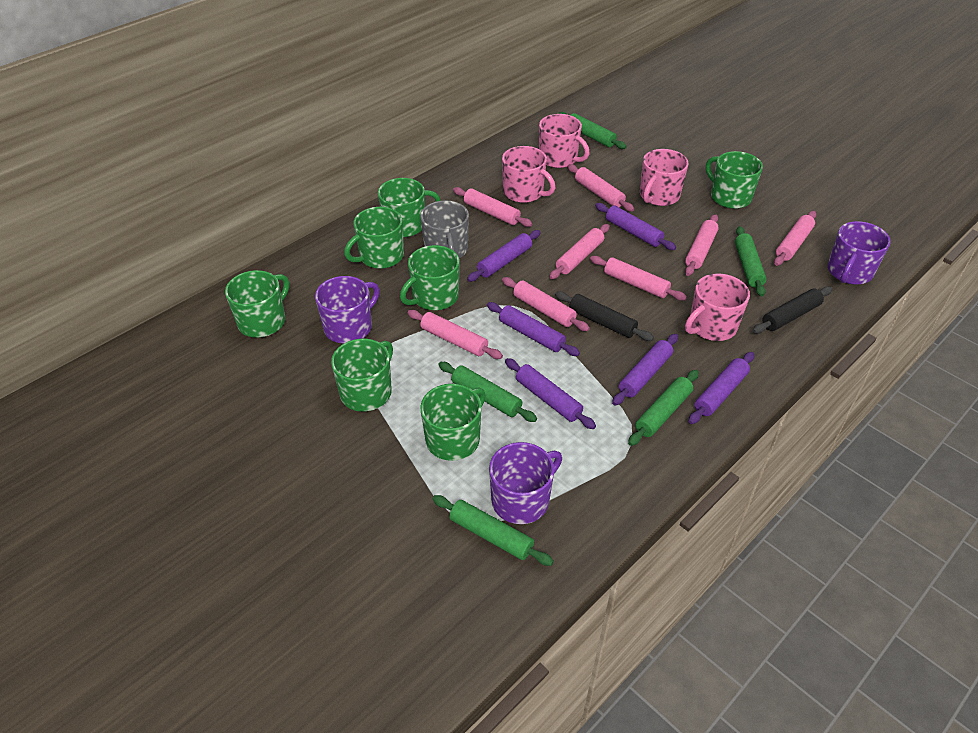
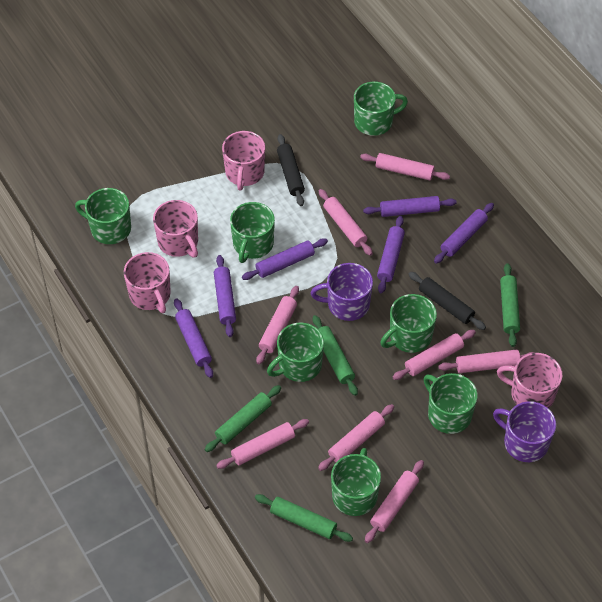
green rolling pin: [432,495,554,566] [438,362,537,422] [559,112,627,149] [628,370,699,446] [735,226,766,297] = 5 -> [205,385,281,452] [255,494,353,542] [313,315,358,396] [500,263,520,347] = 4
grey mug: [420,200,469,258] = 1 -> none = 0
purple mug: [315,276,380,344] [489,442,562,524] [828,221,891,285] = 3 -> [311,263,373,321] [493,401,556,462] = 2

